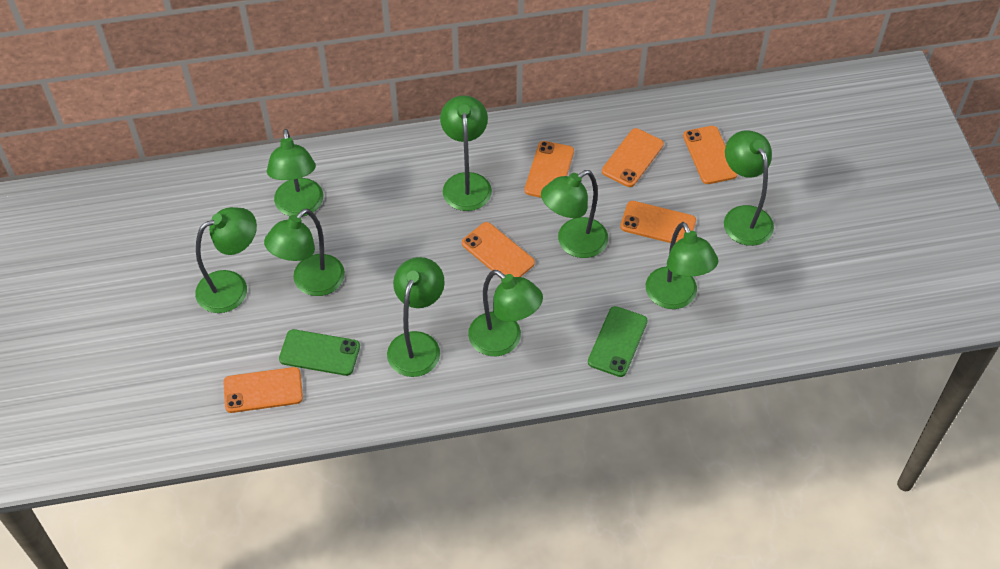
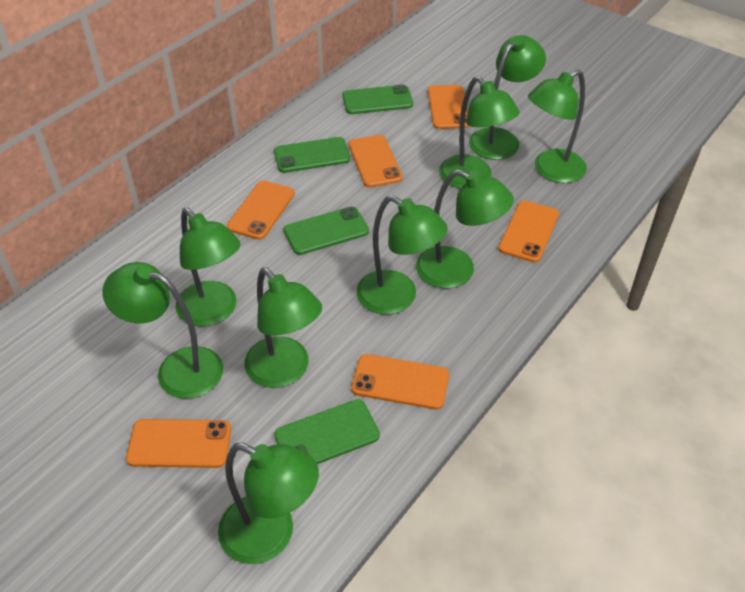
green phone: [279,329,360,376] [588,306,648,377] = 2 -> [274,137,350,173] [274,399,380,464] [284,206,369,255] [342,84,413,114] = 4

